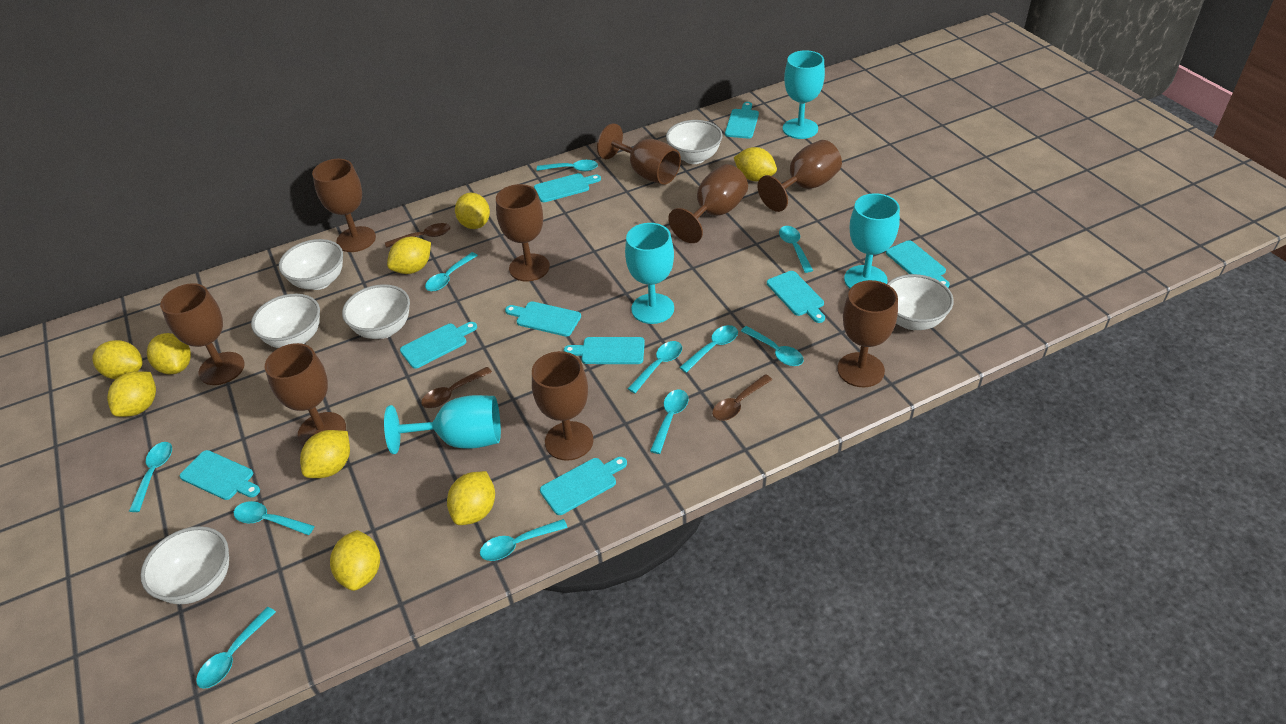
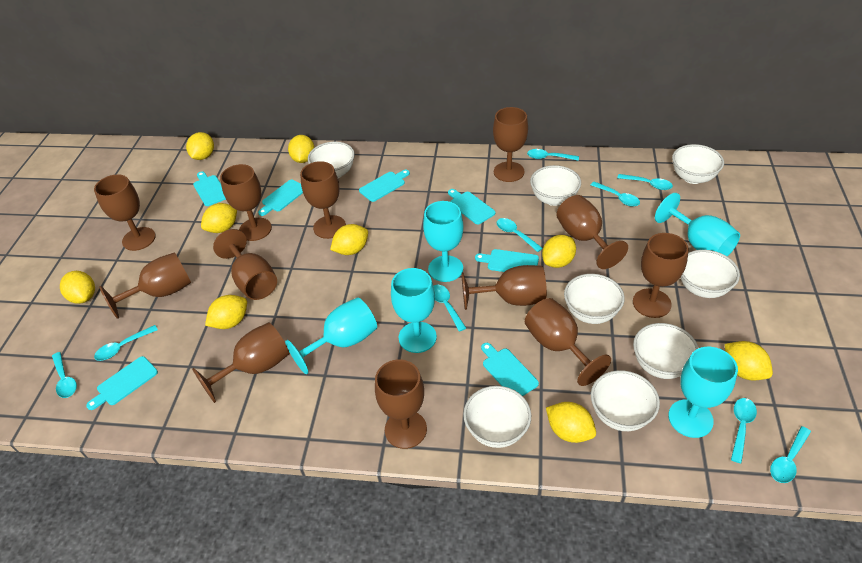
brown goblet: [160,283,245,385] [265,343,346,446] [312,159,376,252] [496,184,550,282] [532,351,593,461] [597,123,681,185] [668,164,748,243] [758,140,842,212] [837,280,898,387] = 9 -> [94,174,156,251] [99,252,191,319] [192,322,289,403] [213,229,277,300] [220,164,272,241] [300,161,346,239] [375,359,427,449] [461,265,547,310] [493,107,528,182] [525,298,611,386] [556,195,628,269] [633,233,689,318] = 12
brown spoon: [385,223,450,248] [421,367,492,408] [712,374,772,421] = 3 -> none = 0
turquoise cutting board: [180,450,260,500] [400,322,477,369] [505,302,581,337] [534,173,601,202] [540,457,627,515] [564,337,645,364] [725,102,759,139] [767,271,825,323] [886,240,950,288] = 9 -> [86,356,158,410] [193,171,226,206] [258,180,303,216] [359,170,410,202] [448,189,496,224] [475,249,539,272] [481,343,539,396] = 7
turquoise goblet: [384,395,501,454] [625,223,674,324] [783,50,825,139] [844,193,900,289] = 4 -> [285,297,377,374] [391,268,437,353] [423,201,464,282] [655,193,740,257] [668,347,738,438] = 5
turquoise spoon: [129,442,172,512] [196,607,276,689] [234,501,315,535] [425,252,478,291] [480,519,568,561] [537,160,598,171] [628,341,682,393] [650,389,688,454] [679,325,738,373] [741,326,804,366] [779,226,813,273] = 11 -> [52,352,77,398] [94,325,158,361] [433,285,466,331] [497,218,542,252] [527,149,579,161] [591,181,640,207] [617,174,673,190] [731,398,757,463] [770,426,811,483] = 9
white bowl: [140,526,229,604] [251,294,320,348] [279,239,343,290] [342,284,410,339] [666,120,722,164] [887,274,954,330] = 6 -> [308,142,355,178] [463,386,531,448] [530,165,581,206] [564,274,625,324] [591,370,660,431] [633,323,699,379] [672,144,724,184] [680,250,740,298] = 8

